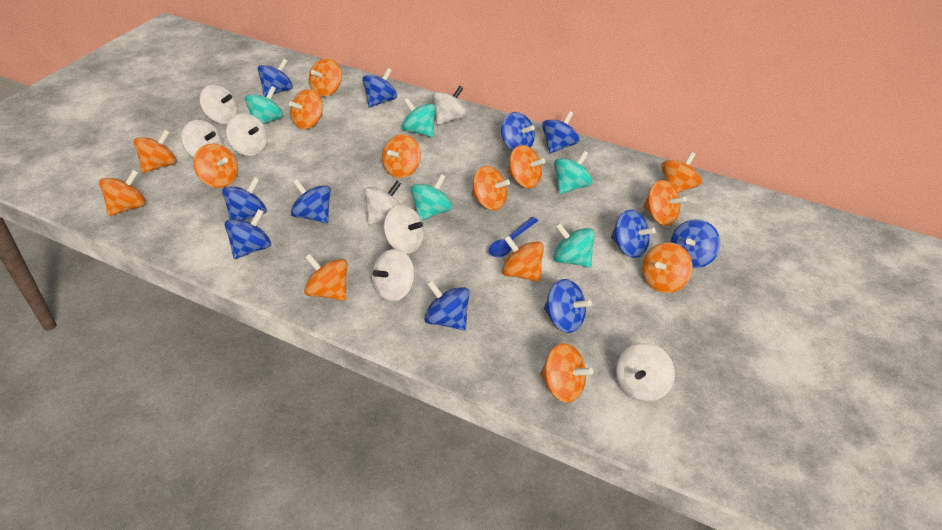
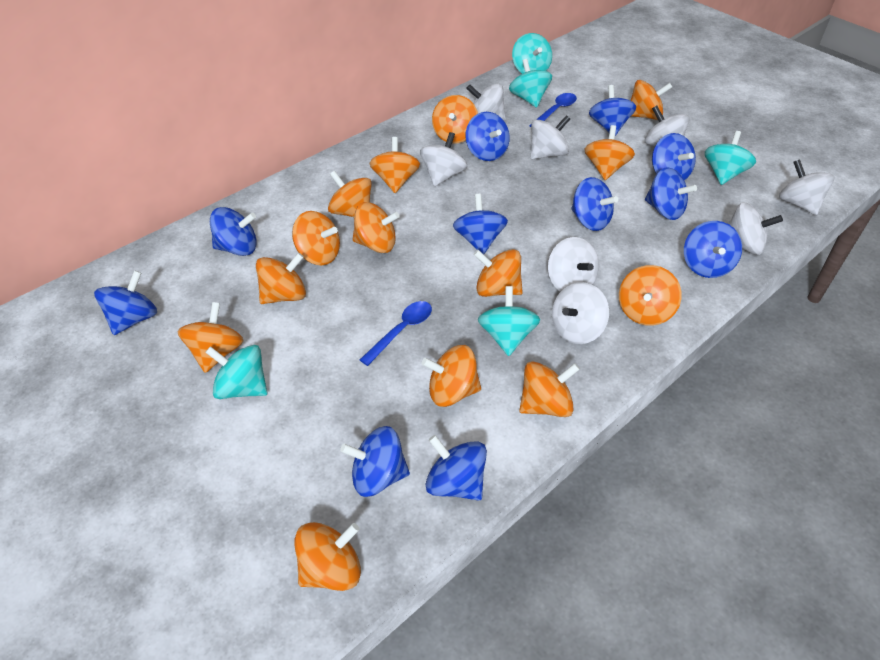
blue spoon: [489,217,538,257] = 1 -> [360,301,432,366] [529,93,577,127] = 2

